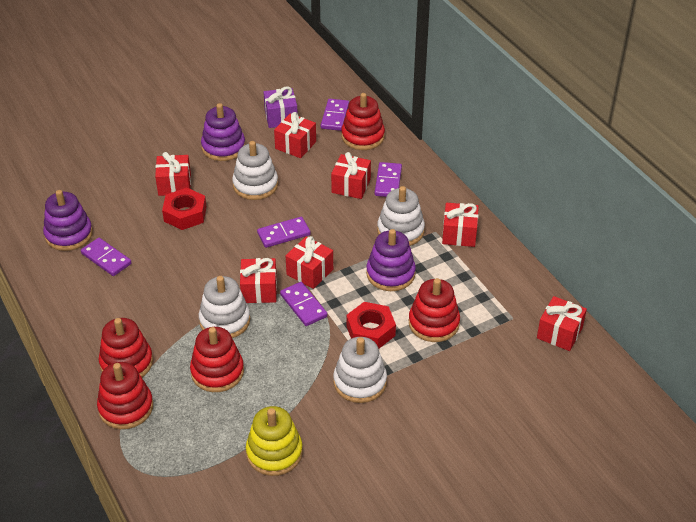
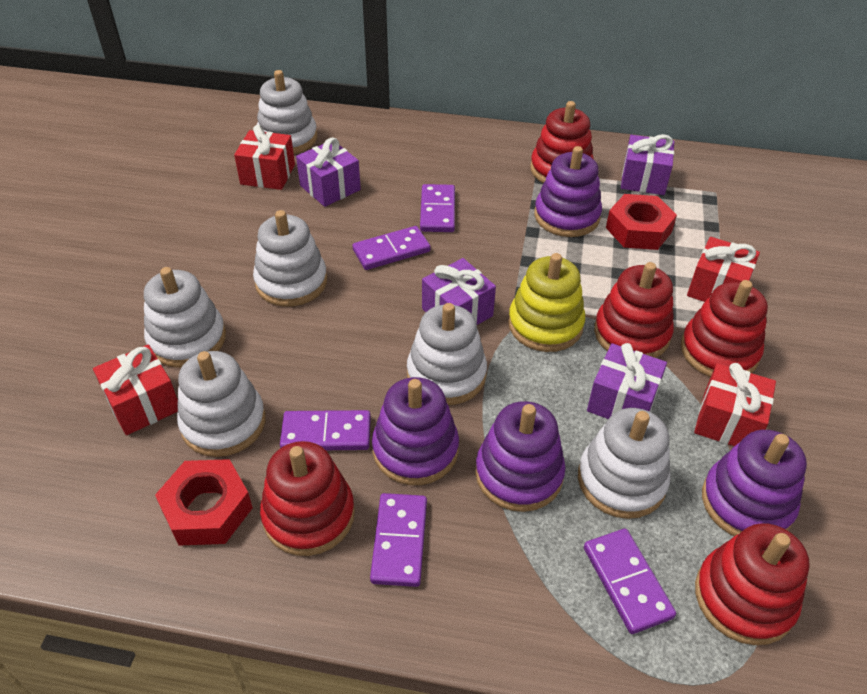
purple gift: [264,86,298,128] = 1 -> [296,138,361,207] [422,258,496,325] [587,343,667,419] [621,134,674,195] = 4
purple stacking toy: [43,190,93,251] [201,103,245,161] [366,229,416,291] = 3 -> [372,377,459,485] [475,401,565,512] [534,146,602,237] [702,430,807,536] = 4
red gift: [155,152,191,196] [240,258,277,303] [274,112,316,158] [286,236,333,289] [331,152,371,199] [442,203,479,247] [537,296,587,351] = 7 -> [93,344,178,435] [234,125,295,190] [687,237,760,302] [694,363,776,446] = 4
white stacking toy: [199,276,250,338] [232,141,278,200] [333,337,387,403] [377,186,425,246] = 4 -> [144,267,226,368] [177,351,265,457] [253,210,327,307] [257,70,317,154] [407,303,487,405] [578,408,670,519] = 6

